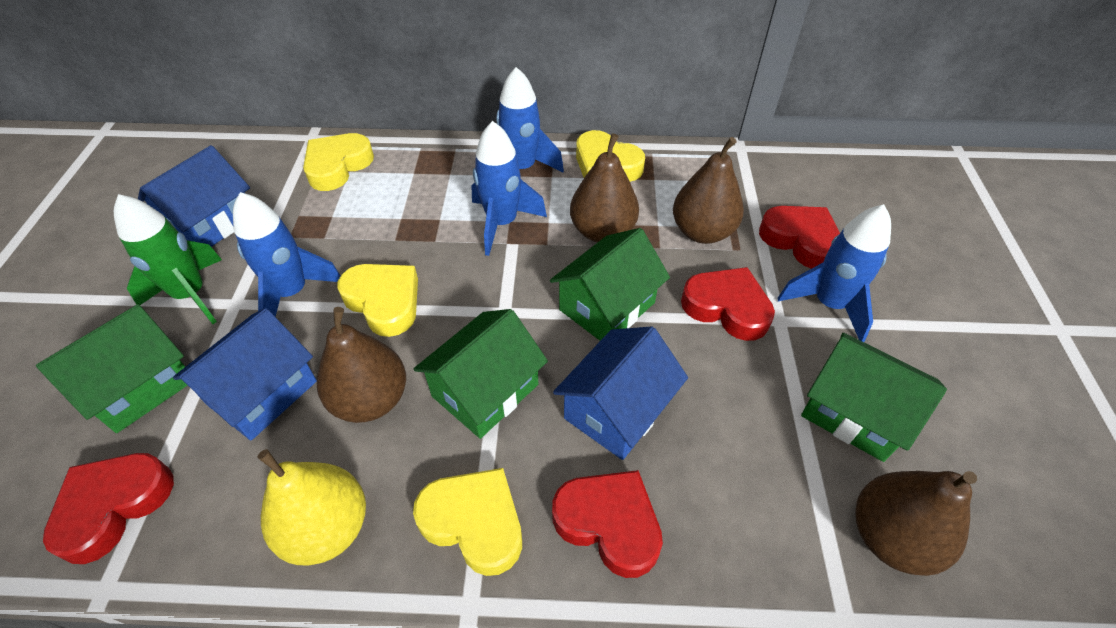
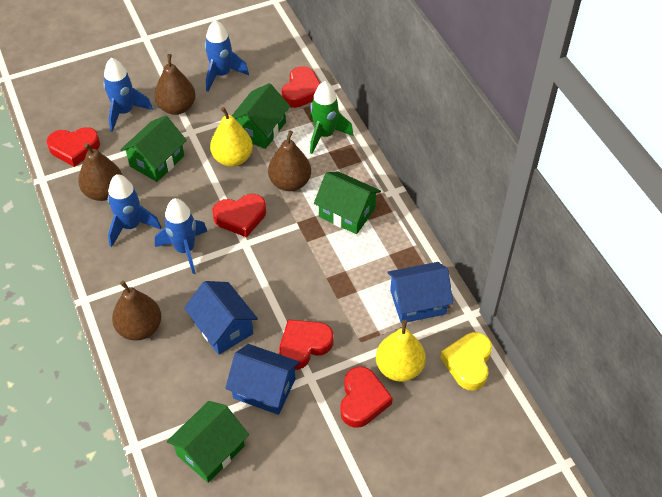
red heart: [43,453,174,564] [552,470,663,578] [681,267,775,341] [759,206,840,269] = 4 -> [47,127,100,167] [213,194,266,237] [279,320,333,370] [281,66,321,108] [340,367,393,428] = 5
yellow heart: [303,133,374,191] [337,264,418,337] [413,468,522,576] [576,130,645,182] = 4 -> [440,332,492,390] = 1
yellow pear: [257,449,366,565] = 1 -> [210,107,253,167] [376,320,426,382] = 2

